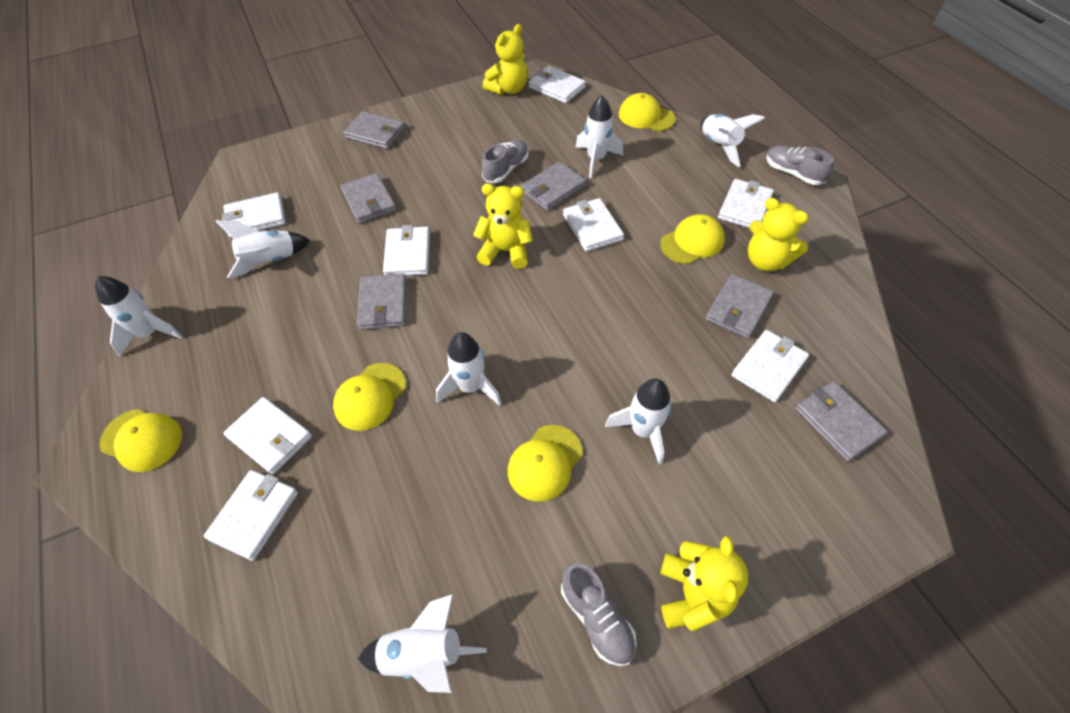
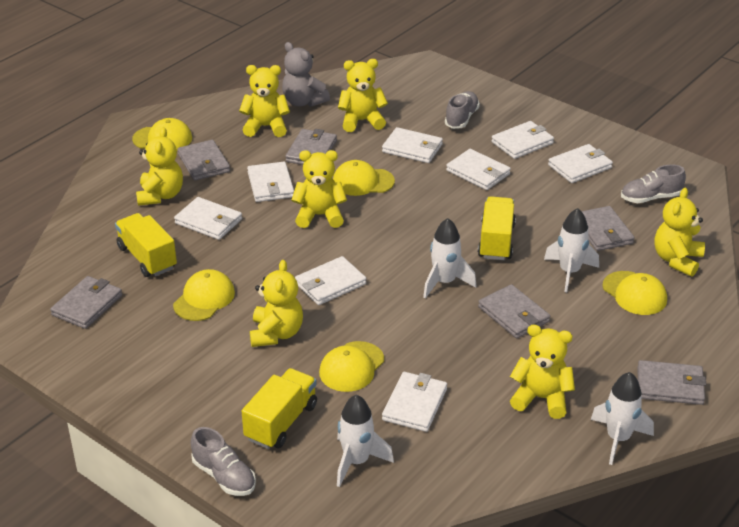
grey teddy bear: none = 0 -> [282,42,330,107] = 1
white rocket: [95,276,183,356] [216,220,310,278] [358,594,486,693] [436,332,502,406] [576,95,623,178] [605,378,672,465] [700,114,765,167] = 7 -> [337,395,394,487] [423,218,476,299] [544,208,599,292] [591,372,654,465] = 4
yellow teddy bear: [473,183,533,269] [483,24,528,95] [660,536,748,632] [748,198,809,271] = 4 -> [136,127,183,206] [239,65,290,137] [250,260,303,347] [291,150,347,228] [338,59,388,132] [510,325,575,419] [654,188,705,277] = 7
yellow truck: none = 0 -> [115,213,177,277] [242,368,317,449] [478,196,516,260] = 3

